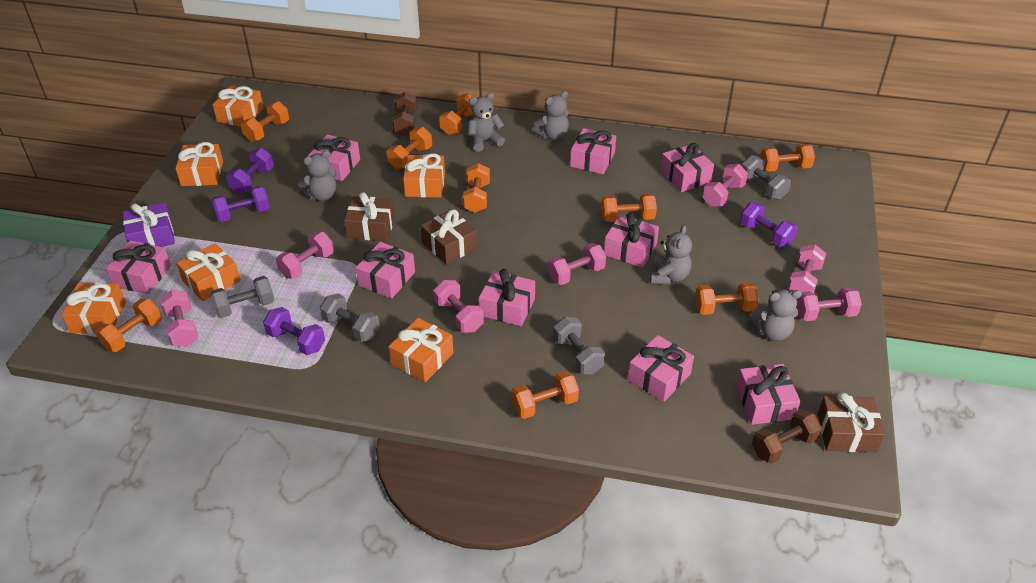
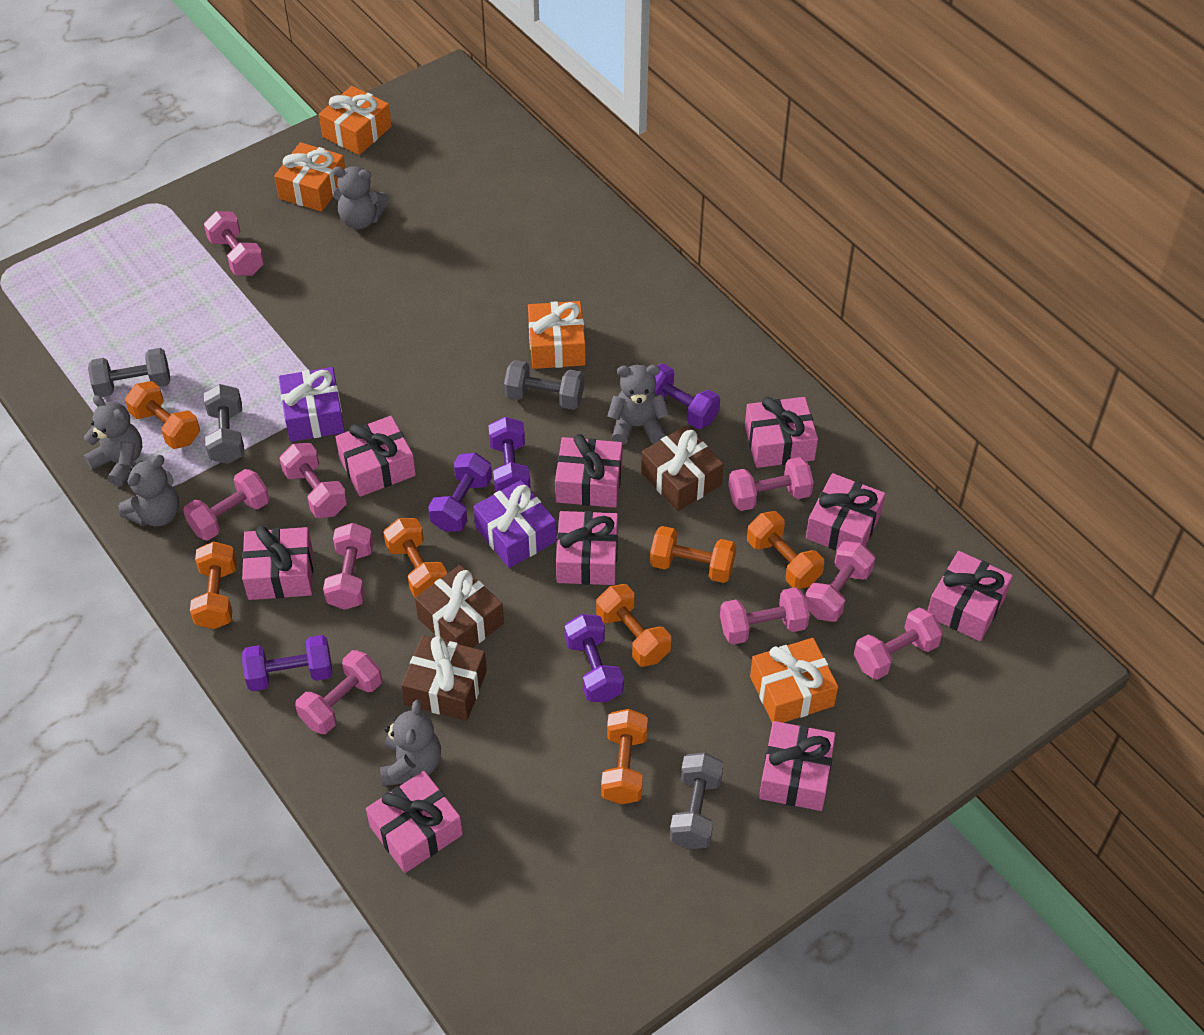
brown dumbbell: [392,92,417,136] [752,409,822,464] = 2 -> none = 0
orange dumbbell: [95,299,162,352] [241,101,289,142] [387,127,432,169] [439,93,473,135] [463,163,490,213] [511,371,579,419] [601,194,657,222] [695,282,759,315] [760,144,815,172] = 9 -> [125,381,200,449] [190,542,237,629] [383,518,447,598] [596,584,671,667] [601,709,648,804] [650,526,736,583] [747,511,824,589] = 7
orange gift: [62,282,126,334] [175,142,223,186] [176,243,241,301] [212,85,264,127] [389,318,454,382] [403,153,445,198] = 6 -> [274,142,345,212] [319,86,392,155] [528,301,586,369] [750,638,838,723] = 4
pink dumbbell: [160,290,199,347] [276,232,334,279] [433,280,484,333] [547,243,606,285] [702,164,748,207] [787,245,826,294] [797,287,862,321] = 7 -> [183,469,270,540] [204,211,264,276] [279,443,347,518] [295,650,382,734] [323,523,373,610] [720,587,810,645] [728,457,814,511] [805,541,875,622] [854,608,943,680] = 9
purple dumbbell: [212,186,270,222] [226,148,274,194] [263,307,325,355] [740,202,798,247] = 4 -> [242,635,332,691] [428,453,492,532] [488,417,531,493] [565,614,624,702] [654,364,720,429] = 5
purple gift: [123,203,175,247] = 1 -> [279,367,345,442] [473,480,557,568] = 2

